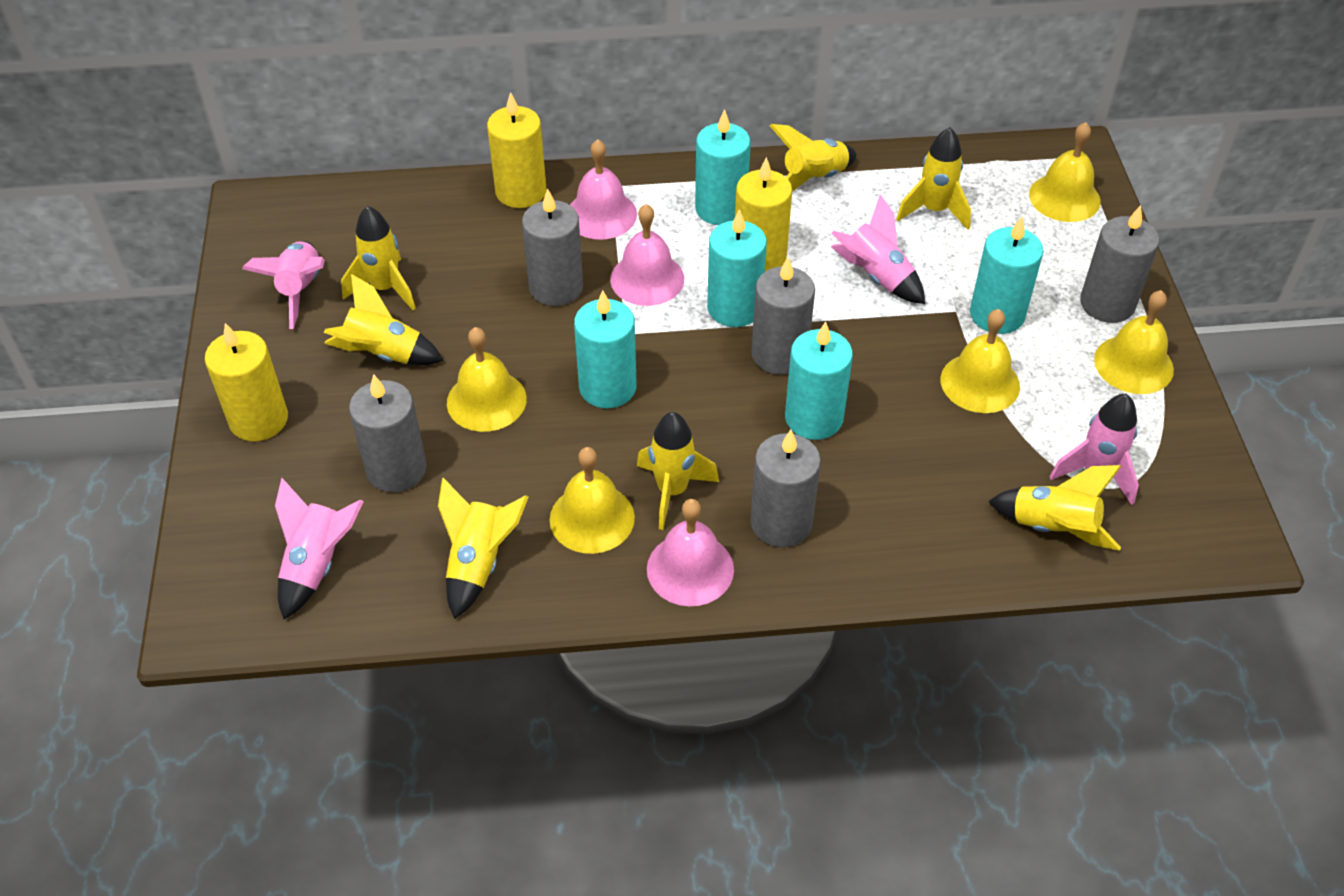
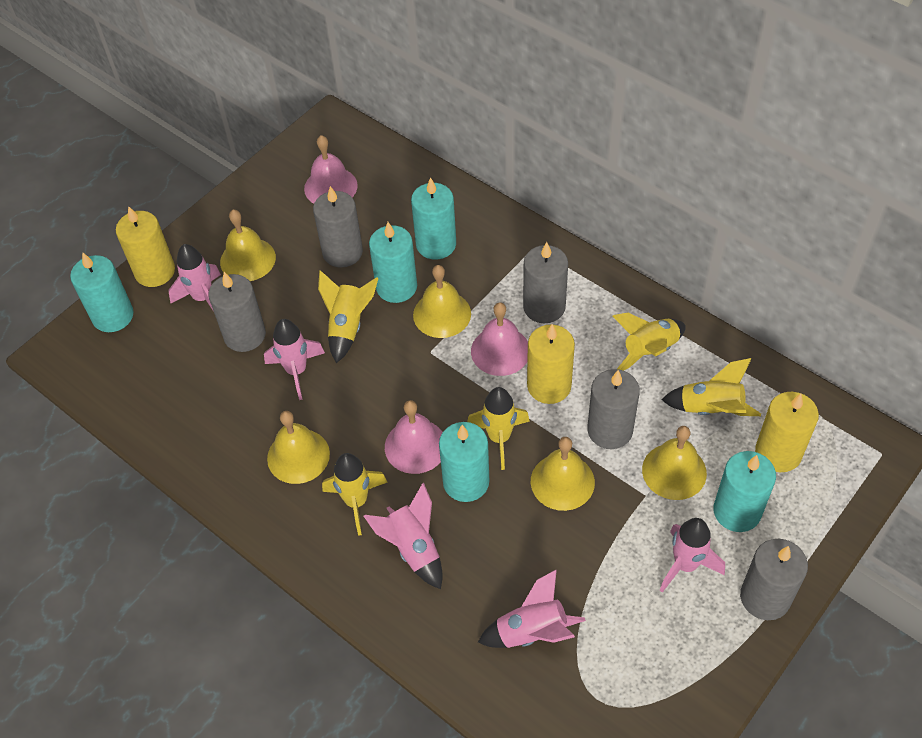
pink rocket: [242,241,325,329] [275,478,364,619] [831,194,925,304] [1050,394,1139,505] = 4 -> [169,244,221,312] [264,319,325,400] [364,483,443,589] [478,569,586,648] [660,518,725,592] = 5
yellow rocket: [324,274,444,365] [341,206,416,311] [438,478,528,619] [637,412,719,530] [770,124,857,192] [896,127,971,230] [988,465,1121,551] = 7 -> [318,270,379,363] [322,453,388,536] [467,387,530,470] [612,313,686,371] [662,358,761,416] = 5

